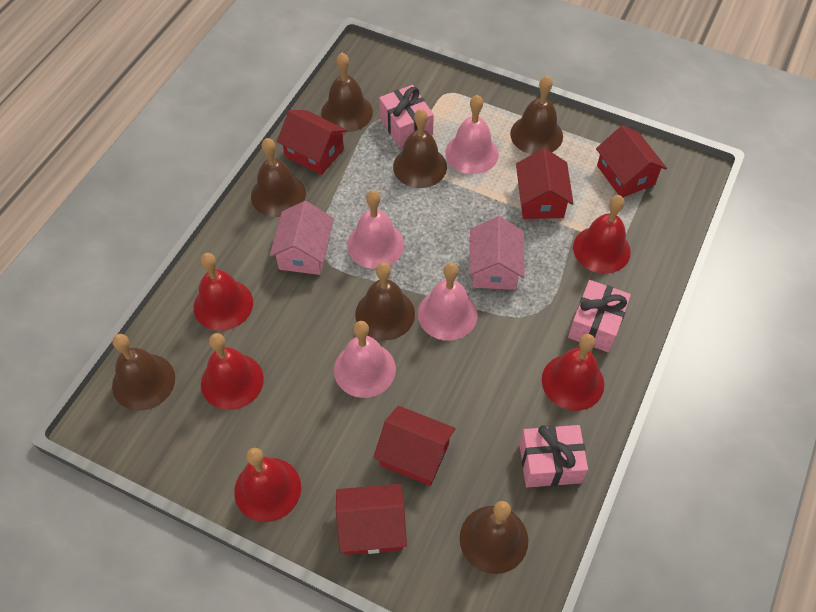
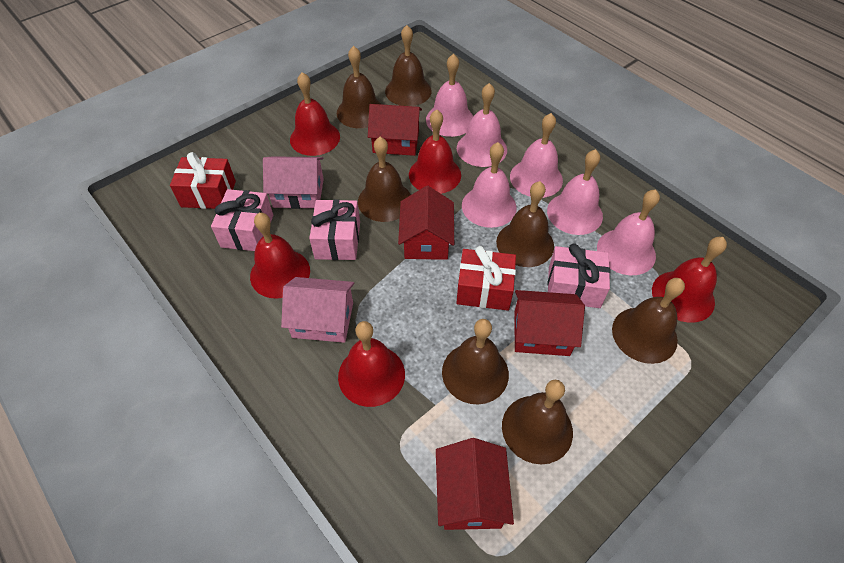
pink bell: [334,321,396,398] [347,190,404,269] [418,263,478,341] [445,95,499,174] = 4 -> [426,54,473,137] [457,83,507,167] [462,142,517,228] [510,113,563,198] [547,149,603,235] [597,189,660,275] = 6
red gift: none = 0 -> [170,152,236,209] [456,246,516,311] = 2
red house: [277,110,347,175] [336,484,407,555] [373,406,455,486] [516,148,574,219] [596,125,667,197] = 5 -> [368,104,422,156] [398,186,454,260] [436,438,514,530] [514,290,585,356] = 4

